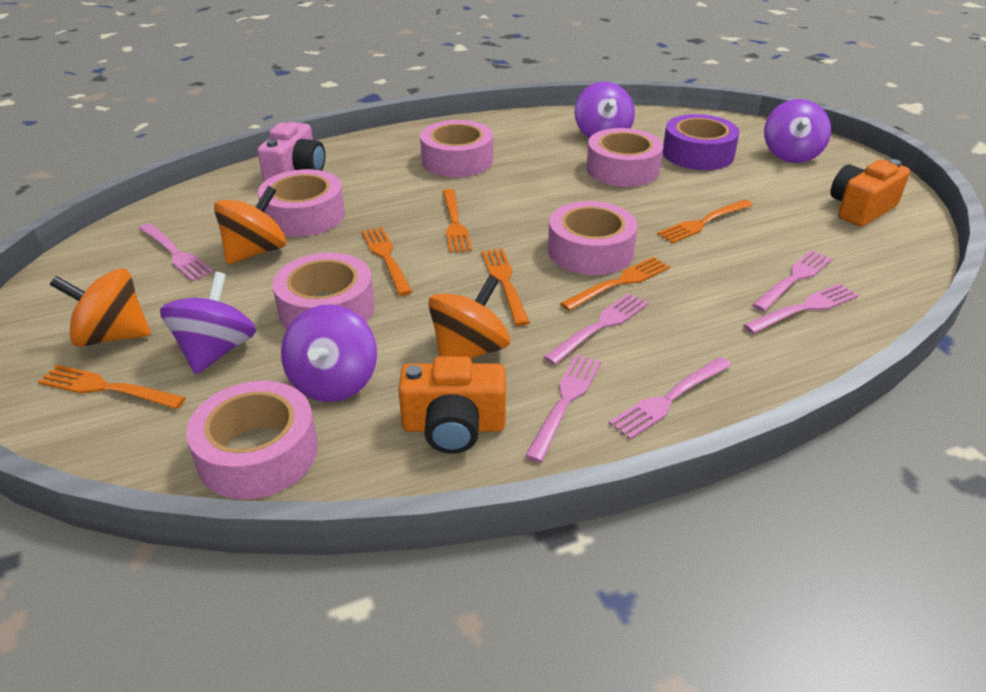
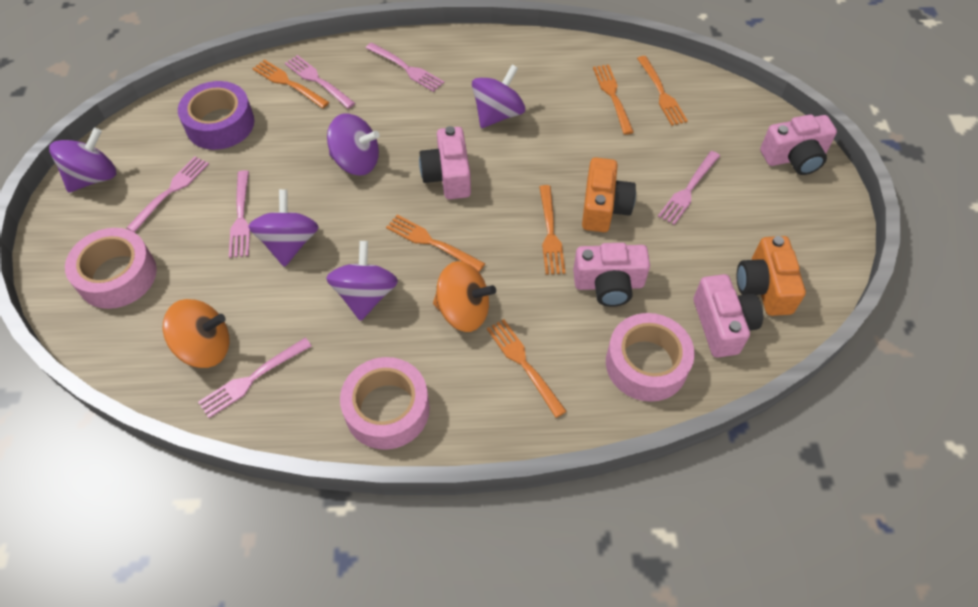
orange spinning top: [50,268,151,347] [214,186,286,264] [428,275,510,359] = 3 -> [163,299,229,368] [433,261,496,332] = 2
pink camera: [258,122,325,181] = 1 -> [419,126,471,199] [573,243,650,307] [694,274,763,358] [760,114,837,175] = 4
pink tape: [186,381,318,499] [258,169,345,237] [272,253,375,329] [420,120,493,177] [548,201,638,275] [586,128,663,187] = 6 -> [65,228,157,309] [340,357,430,450] [606,313,695,402] = 3
purple spinning top: [160,272,256,374] [281,304,377,402] [575,82,635,138] [764,99,831,163] = 4 -> [49,128,116,192] [248,189,319,267] [326,241,398,321] [327,113,380,176] [472,65,525,128] = 5

